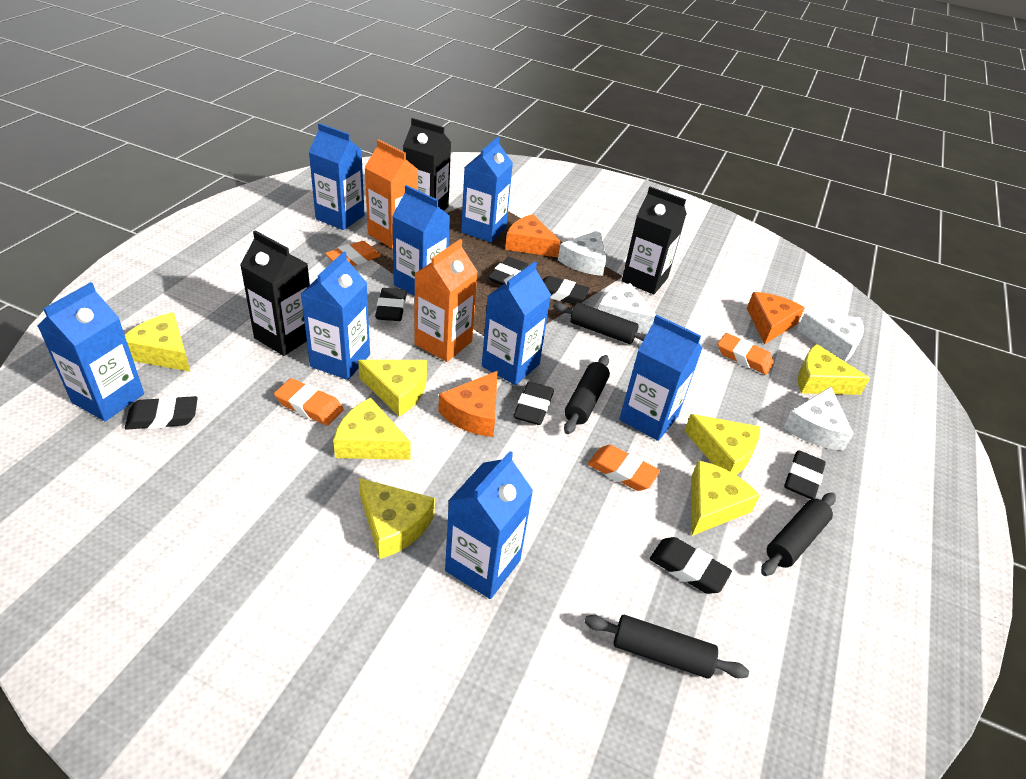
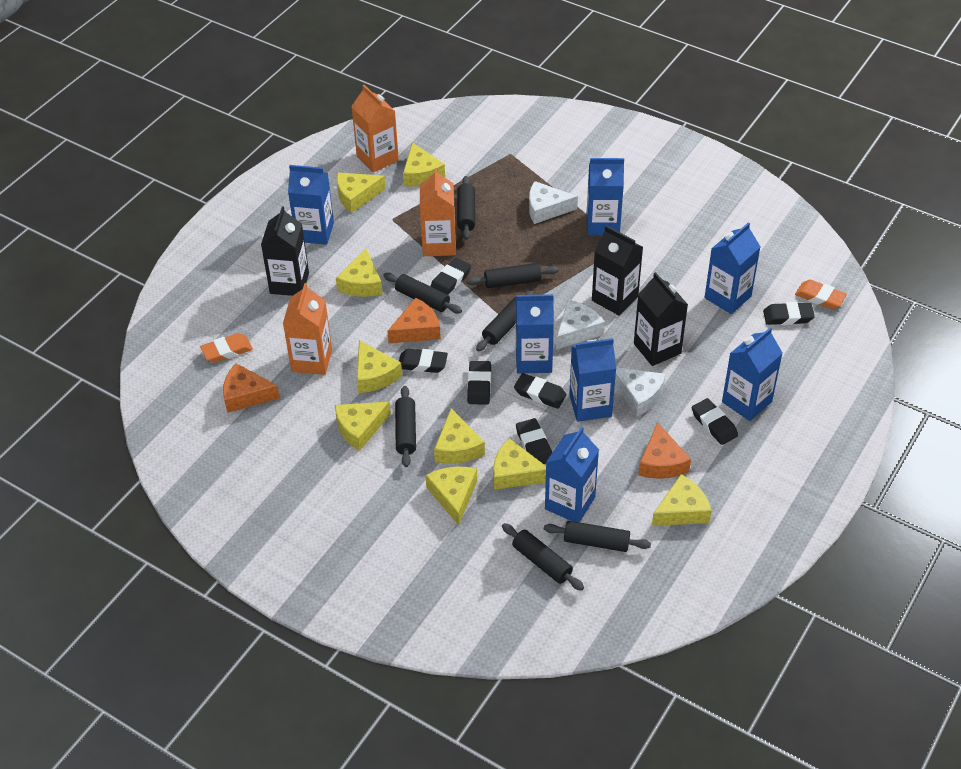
black rolling pin: [553,302,647,344] [564,355,610,434] [584,615,749,679] [761,493,836,576] = 4 -> [383,273,462,313] [395,386,416,467] [457,176,475,240] [467,263,559,288] [476,291,534,352] [502,523,584,591] [544,521,651,552] = 7
blue carton: [38,282,144,421] [301,252,370,380] [309,123,365,230] [392,185,450,296] [445,451,533,599] [461,137,513,243] [482,262,551,385] [619,315,702,441] = 8 -> [288,165,334,245] [516,294,554,374] [545,427,599,522] [569,338,616,422] [587,158,624,235] [704,222,761,314] [722,327,783,421] = 7
orange carton: [364,139,418,249] [414,239,478,362] = 2 -> [283,283,332,375] [351,85,399,172] [420,168,456,256] = 3
orange eraser: [274,378,344,426] [325,241,381,266] [588,445,660,491] [718,333,774,375] = 4 -> [200,333,253,363] [795,279,847,309] = 2
white cheese: [558,230,606,276] [598,283,656,333] [783,387,854,451] [797,313,864,362] = 4 -> [529,181,578,224] [556,299,605,350] [615,367,665,417] = 3
yellow cheese: [125,312,190,372] [333,397,411,460] [358,360,427,416] [359,478,435,559] [685,414,760,475] [691,460,760,536] [798,344,870,395] = 7 -> [335,402,391,451] [336,248,383,297] [337,173,386,213] [357,340,402,393] [403,142,445,187] [425,467,477,525] [434,408,485,464] [493,438,546,490] [652,474,712,526] = 9

